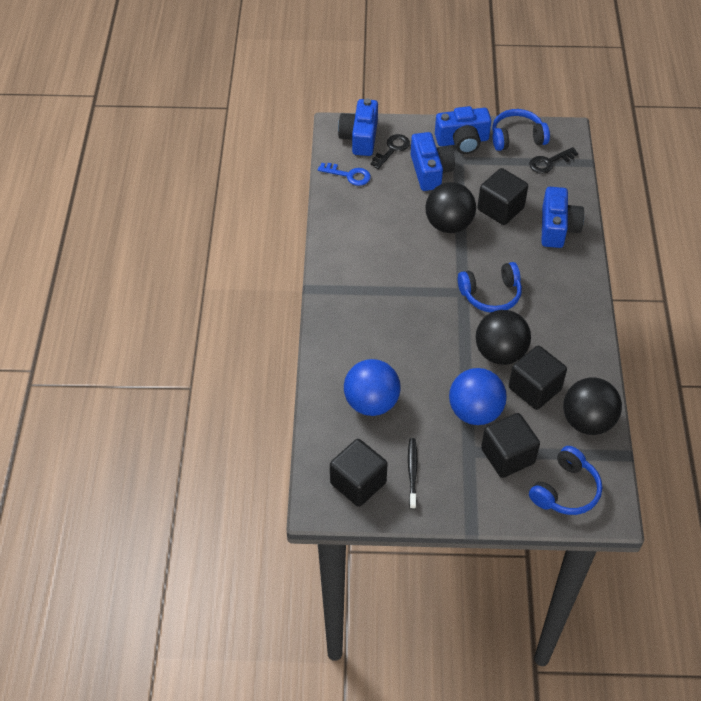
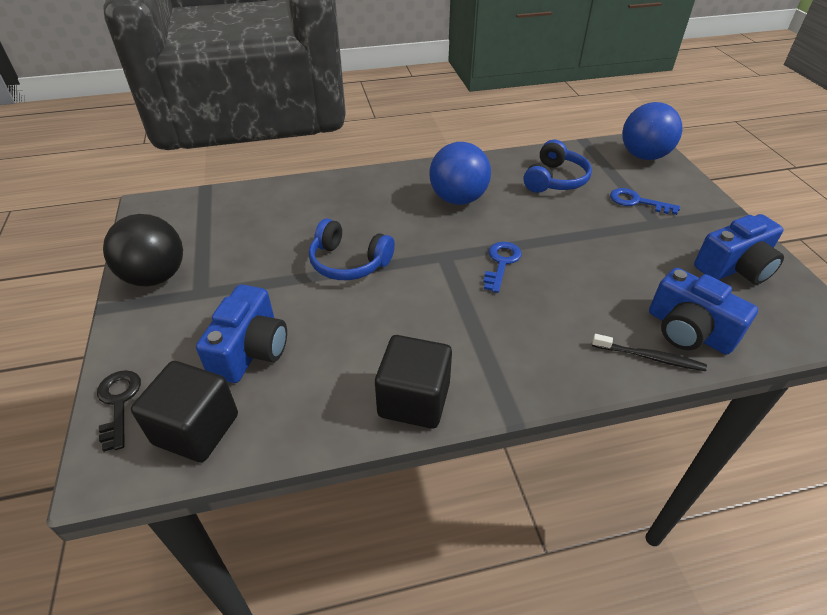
black ball: [425,182,476,233] [476,310,531,365] [563,377,622,435] = 3 -> [103,214,183,287] = 1
black cube: [330,439,387,507] [478,168,528,225] [481,413,540,478] [509,346,567,410] = 4 -> [131,361,238,462] [375,335,452,429] = 2
black key: [370,134,410,169] [529,147,578,174] = 2 -> [97,370,141,452] = 1
blue camera: [338,98,378,156] [411,132,455,191] [435,106,491,154] [541,187,584,248] = 4 -> [196,284,287,383] [649,268,758,354] [694,214,784,284] = 3
blue headphones: [458,262,522,312] [492,109,550,151] [529,446,602,515] = 3 -> [309,218,395,280] [524,140,592,193] = 2
blue key: [317,163,371,186] = 1 -> [483,242,522,293] [610,188,680,215] = 2

